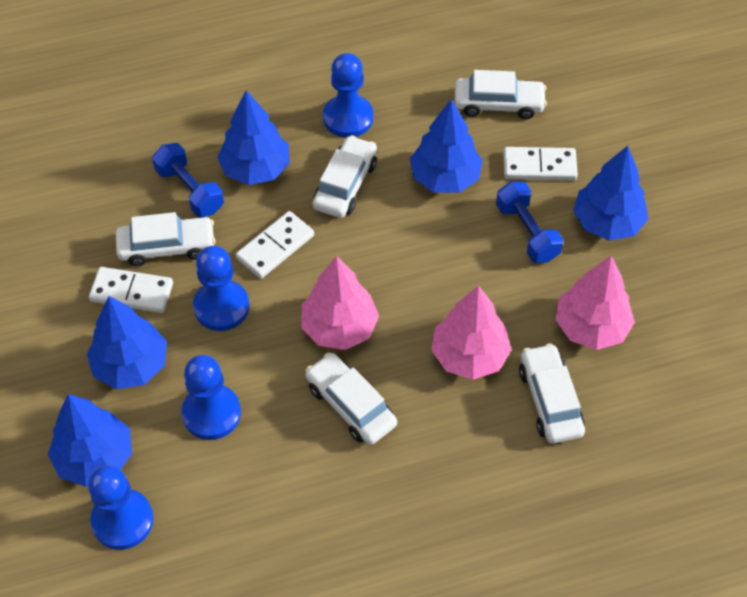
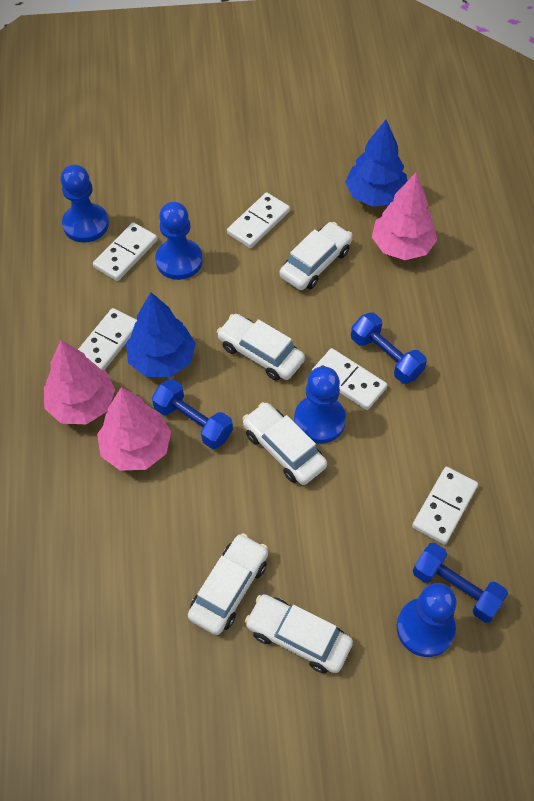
blue dumbbell: [152,143,224,217] [496,181,563,263] = 2 -> [152,379,233,449] [351,313,427,384] [413,543,508,623] = 3
blue tree: [48,394,132,487] [87,296,167,389] [217,90,290,185] [410,99,483,193] [573,146,648,241] = 5 -> [126,292,196,377] [345,120,407,207] = 2
white domino: [89,267,173,313] [236,211,314,279] [503,147,578,180] = 3 -> [78,308,137,370] [93,222,158,281] [227,192,290,248] [311,348,387,410] [412,467,478,545] = 5

